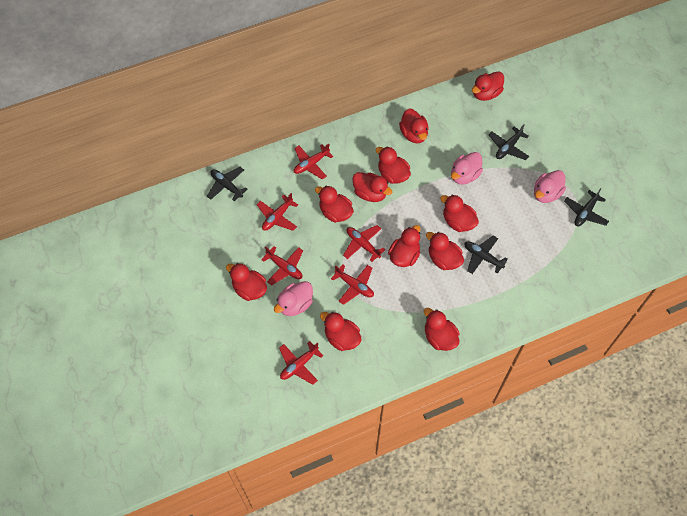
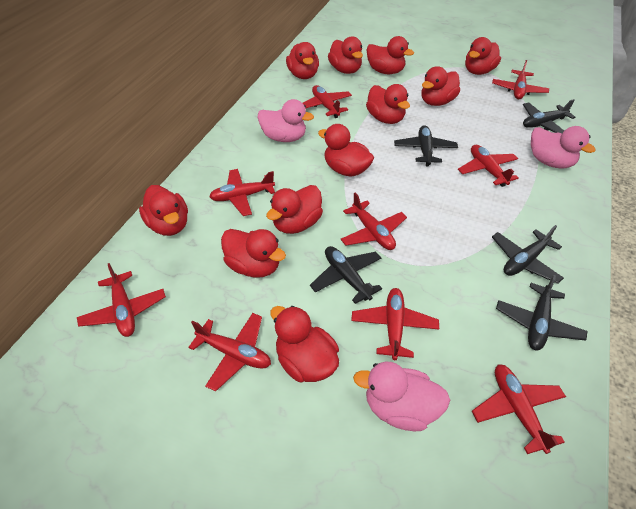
black plane: [207,167,248,201] [465,236,508,274] [488,125,529,160] [564,188,609,226] = 4 -> [310,246,382,304] [394,125,458,167] [492,225,564,284] [496,275,587,350] [523,99,576,133] = 5
red plane: [257,193,298,231] [261,246,303,286] [279,341,323,385] [294,144,333,179] [331,264,374,305] [343,225,386,262] = 6 -> [77,263,166,337] [188,313,271,391] [209,169,275,216] [303,85,352,118] [341,192,407,250] [351,288,439,360] [458,145,519,187] [472,364,566,454] [492,60,549,99] = 9

